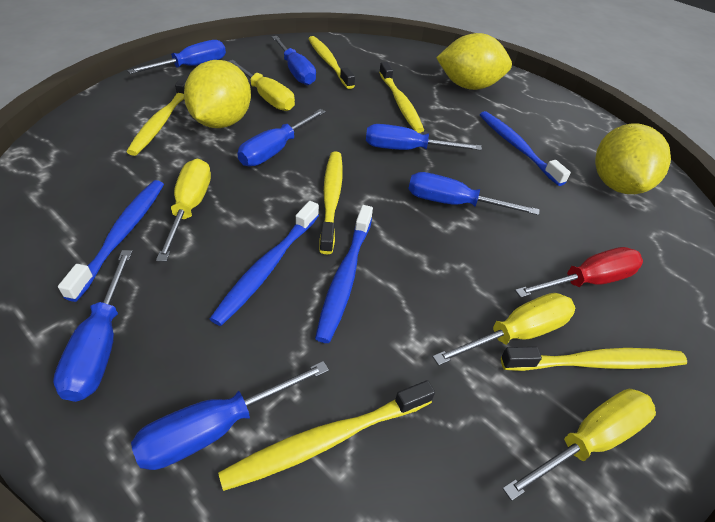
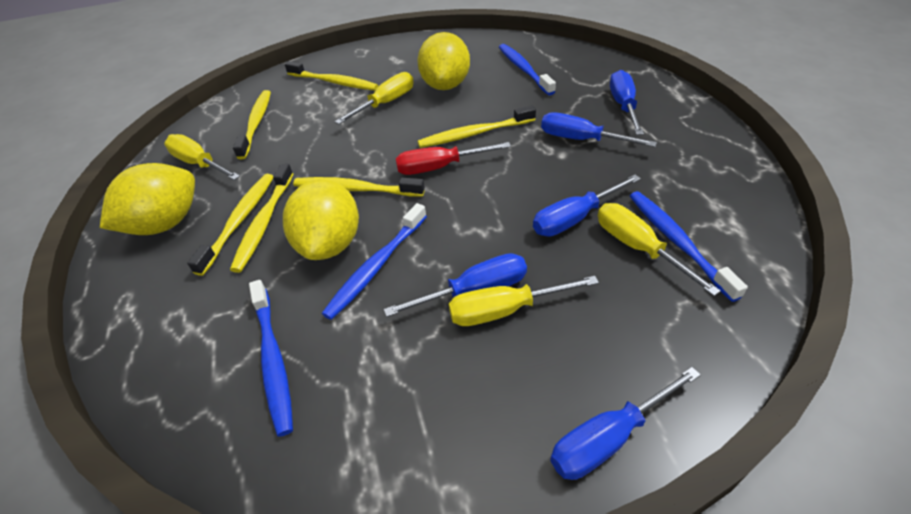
blue screwdriver: [53,250,133,402] [127,40,226,74] [131,361,329,470] [237,109,326,166] [272,36,316,85] [366,124,482,150] [408,172,539,215] = 7 -> [384,253,527,317] [533,175,641,237] [541,112,657,147] [550,367,701,480] [610,70,644,135] = 5

